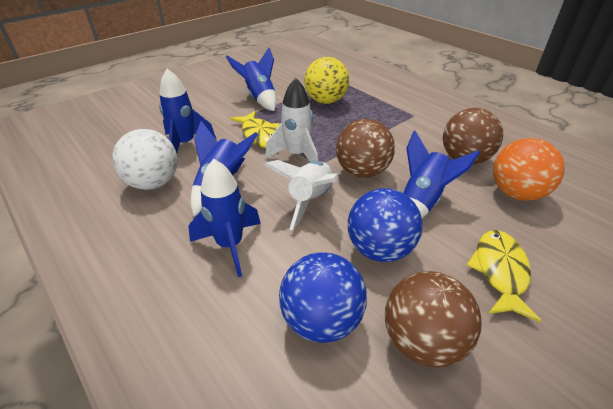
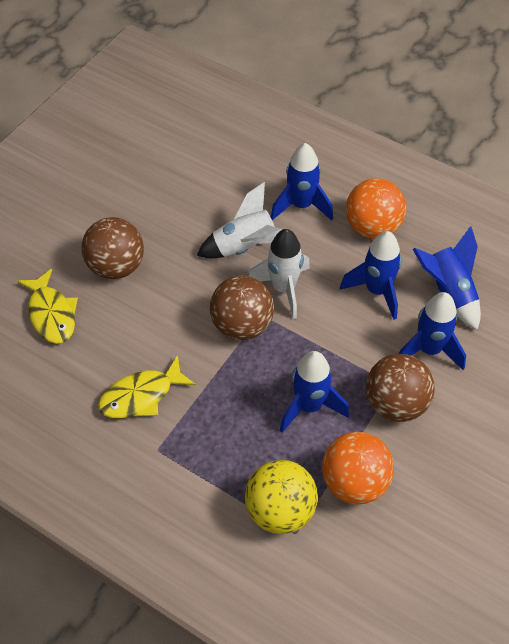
blue ball: [279,252,367,343] [348,188,423,262] = 2 -> none = 0
orange ball: [493,138,565,201] = 1 -> [322,432,394,504] [346,178,406,239] = 2
white ball: [112,129,178,190] = 1 -> none = 0

